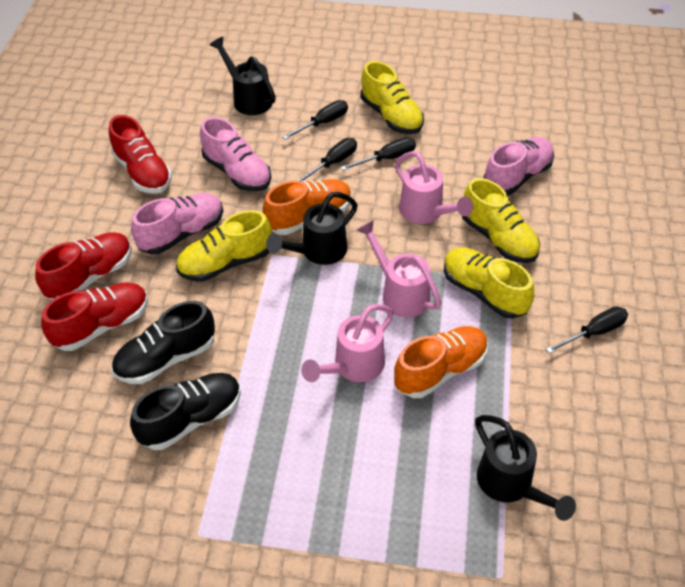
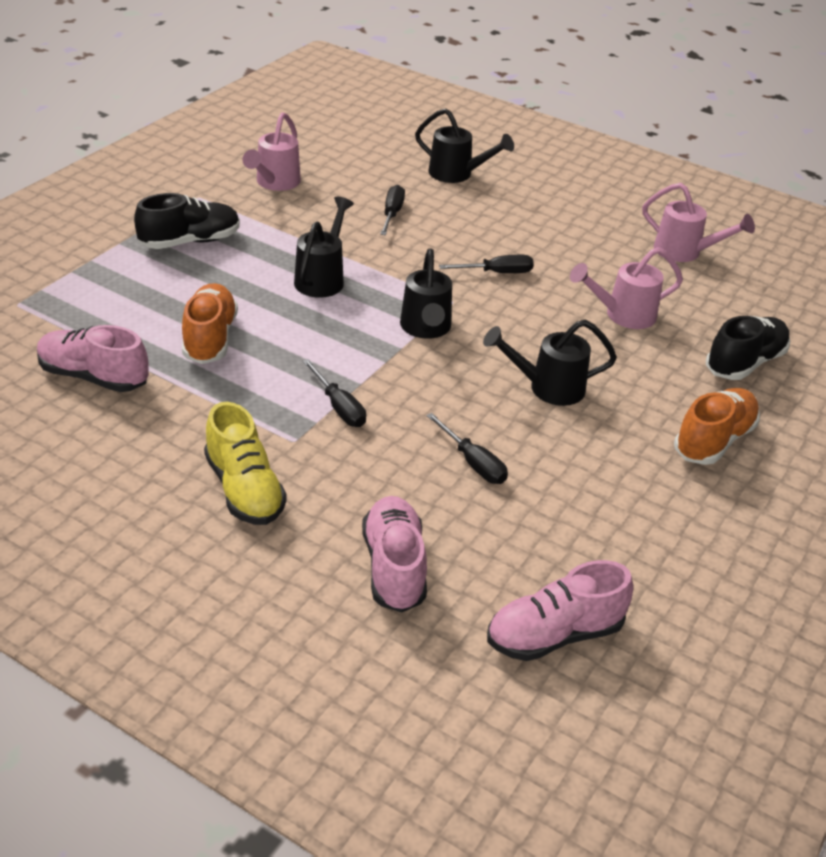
black watering can: [210,37,276,115] [266,192,358,265] [475,415,576,521] = 3 -> [294,197,354,298] [400,248,452,339] [415,108,514,183] [483,320,617,406] = 4
red shoe: [35,232,132,300] [41,282,148,351] [109,115,172,194] = 3 -> none = 0
yellow shoe: [176,210,272,282] [361,61,424,134] [444,247,534,319] [462,178,540,263] = 4 -> [204,402,287,525] = 1

